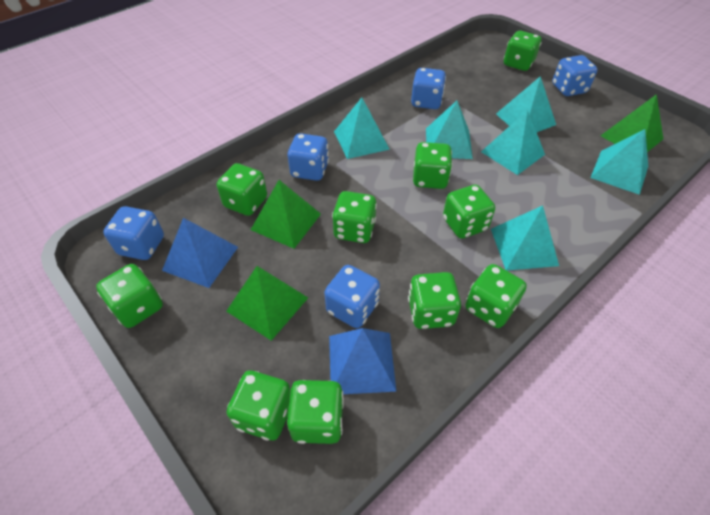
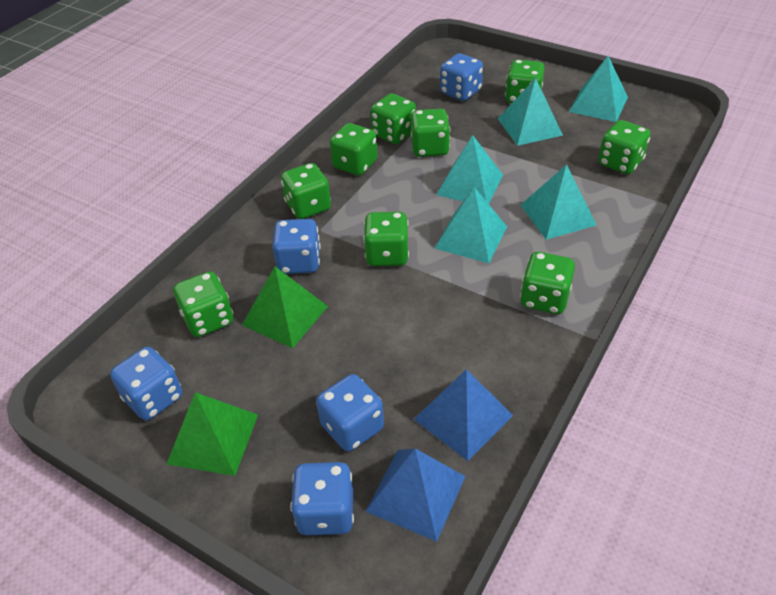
green dice: [96,264,163,328] [217,163,267,216] [227,370,291,441] [287,380,344,444] [332,191,377,243] [408,272,461,329] [413,142,452,189] [443,185,495,239] [465,264,527,328] [504,31,542,71] = 10 -> [174,272,233,337] [281,163,331,219] [330,123,378,175] [363,212,409,266] [371,93,416,144] [411,109,450,157] [505,59,545,103] [520,252,575,314] [598,120,650,174] = 9
green pyramid: [226,266,308,341] [251,180,321,249] [600,94,663,152] = 3 -> [167,392,258,476] [242,267,328,348] = 2
turquoise pyramid: [334,98,390,159] [426,101,473,159] [481,110,545,175] [491,206,559,271] [496,76,556,132] [590,129,648,195] = 6 -> [434,187,507,263] [436,135,503,204] [498,78,563,146] [521,164,597,240] [569,56,628,122] = 5

